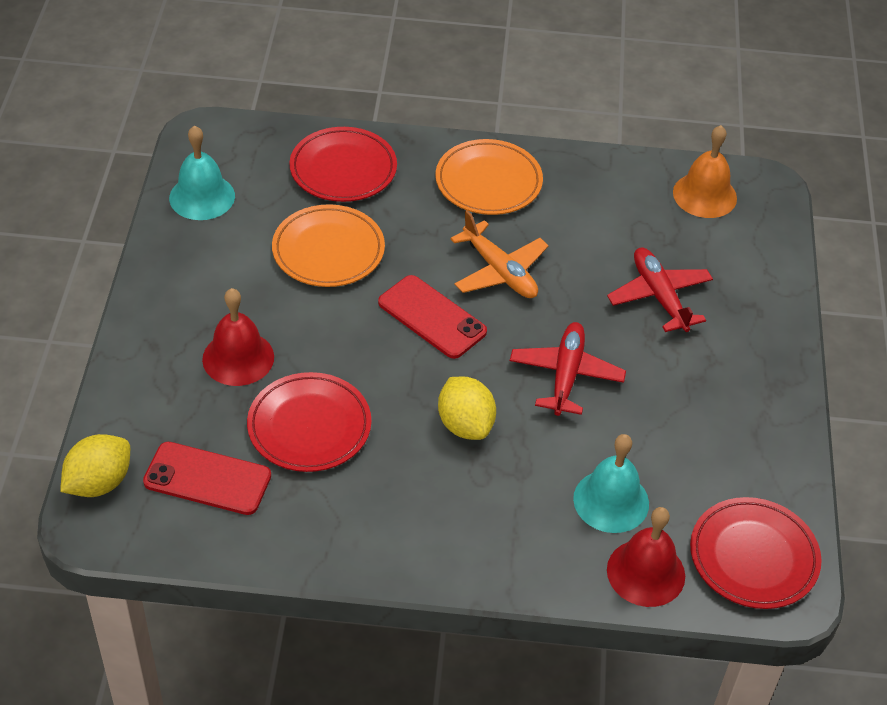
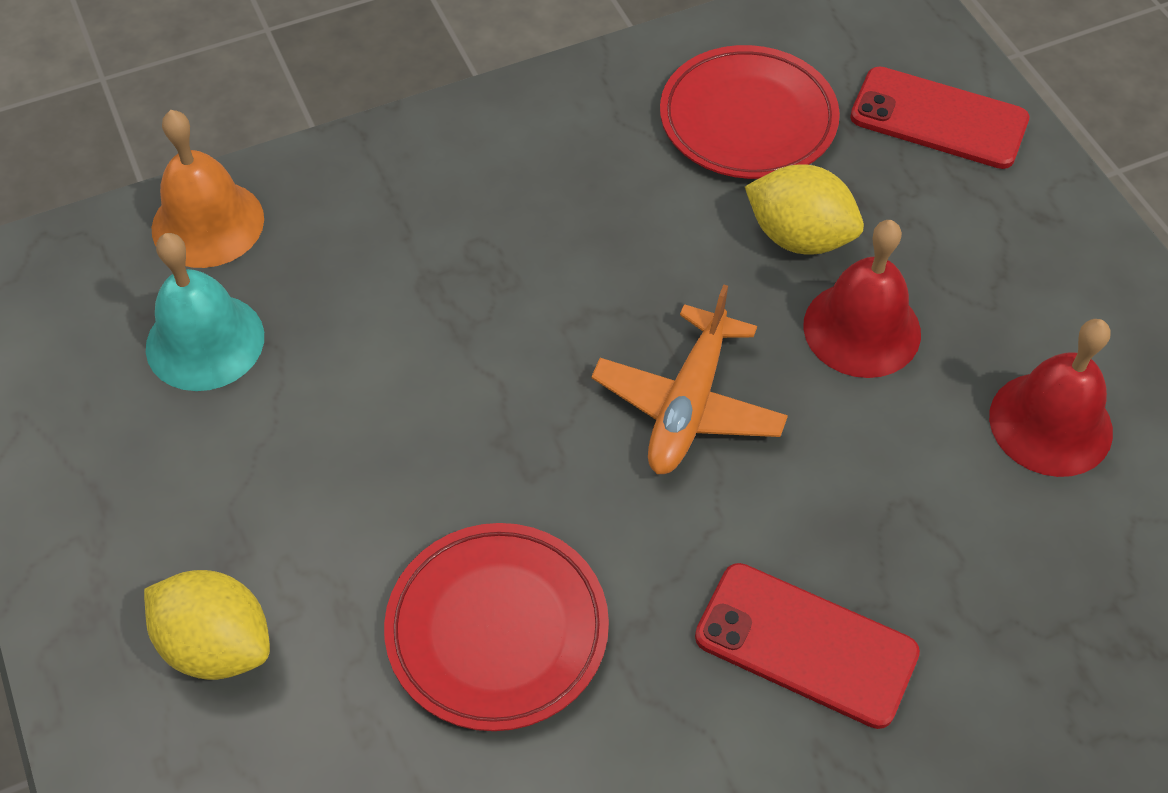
orange plate: [272,204,385,287] [436,139,543,215] = 2 -> none = 0
red plane: [510,322,626,416] [607,247,713,332] = 2 -> none = 0
red plate: [247,372,371,472] [289,127,397,202] [690,497,822,609] = 3 -> [384,523,609,731] [660,45,840,179] = 2
turquoise bell: [169,125,235,220] [573,434,649,533] = 2 -> [146,233,264,391] = 1

